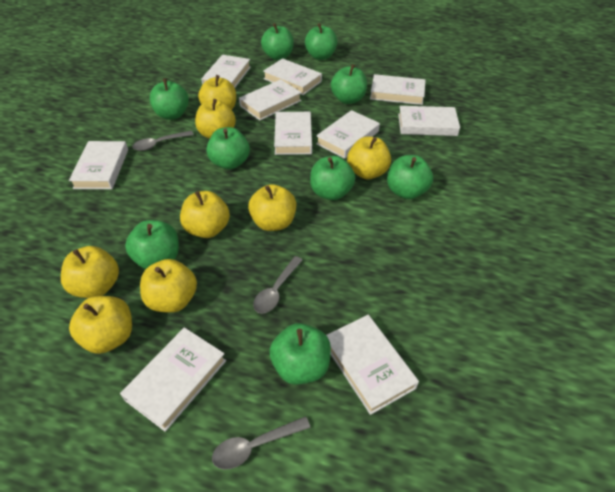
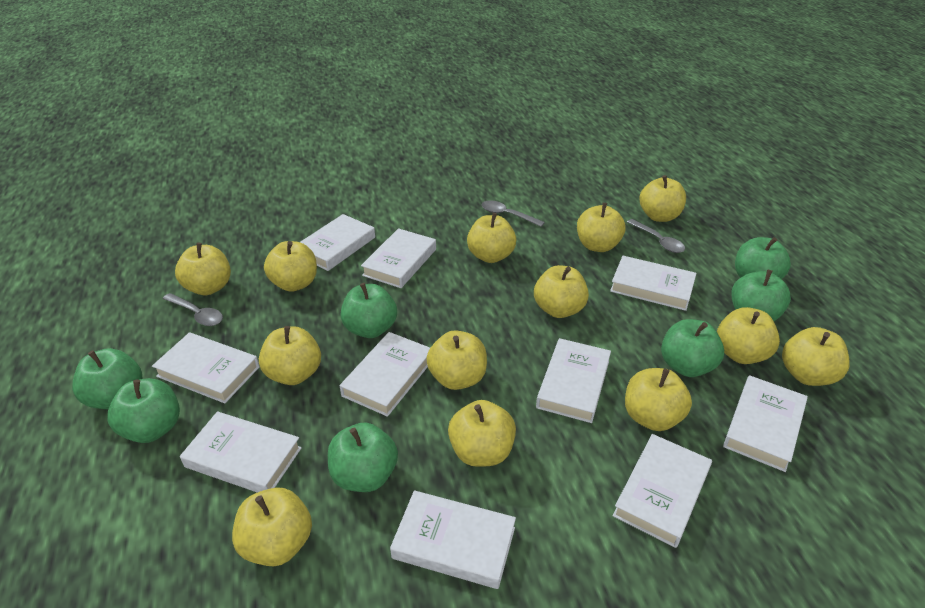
green apple: [125,220,179,269] [149,79,189,120] [206,127,250,170] [261,23,294,60] [270,323,331,385] [305,23,337,60] [310,156,355,200] [331,64,367,104] [387,155,433,199] = 9 -> [72,348,143,409] [107,378,180,443] [328,423,398,492] [341,283,397,338] [661,319,724,377] [732,270,791,321] [735,237,791,279] = 7
yellow apple: [61,246,119,298] [69,296,132,354] [140,259,197,313] [180,191,230,238] [195,99,236,139] [198,75,236,110] [248,184,296,231] [347,137,391,180] = 8 -> [175,243,231,295] [232,487,312,566] [259,326,321,385] [264,241,317,292] [426,330,487,390] [448,400,516,467] [467,213,517,263] [534,265,589,318] [577,203,626,252] [625,368,692,431] [639,175,686,222] [717,307,780,364] [782,327,850,386] = 13

